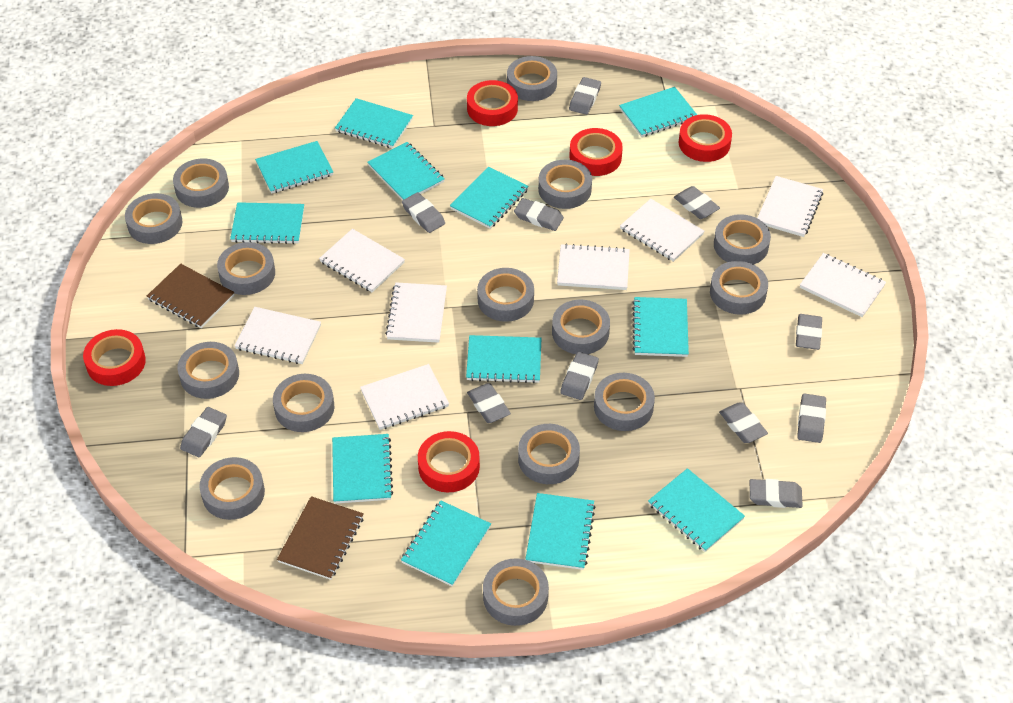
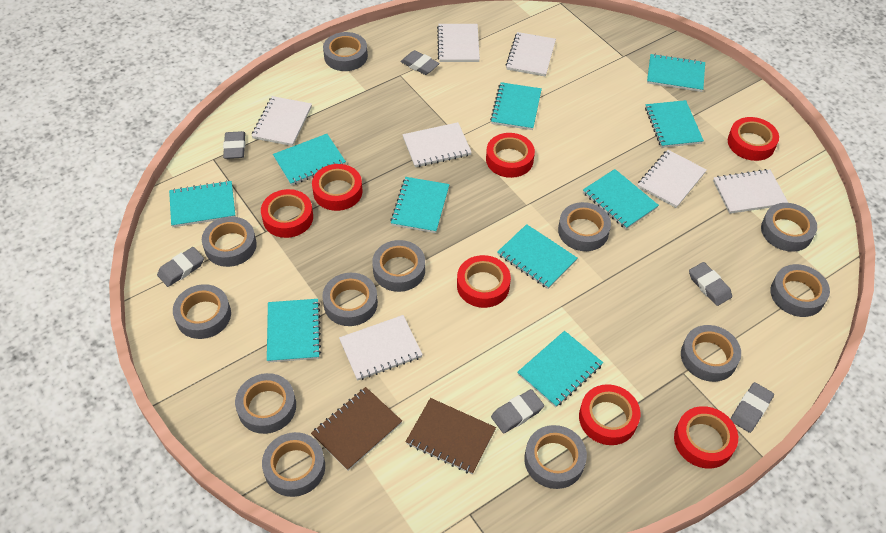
grey eraser: [180,407,227,457] [402,192,445,233] [467,383,511,423] [514,198,564,231] [560,352,599,400] [569,77,601,115] [674,186,720,219] [719,402,768,443] [750,479,803,508] [796,314,822,350] [797,393,826,443] = 11 -> [157,247,204,287] [223,131,245,159] [400,50,440,75] [491,389,544,433] [689,262,732,306] [731,382,774,433] = 6
grey tape: [125,193,182,244] [173,159,229,208] [178,342,239,399] [199,457,265,520] [217,242,275,295] [273,374,335,432] [477,268,534,322] [483,558,549,626] [507,56,557,101] [518,424,580,484] [538,160,592,209] [552,300,610,354] [594,373,655,431] [710,261,768,315] [714,214,771,265] = 15 -> [173,284,231,339] [202,216,257,267] [235,373,296,434] [262,432,325,497] [322,273,378,326] [323,32,368,71] [372,240,425,292] [524,425,587,489] [558,202,611,251] [681,325,741,382] [761,203,817,252] [770,264,830,317] = 12
red tape: [83,329,146,386] [418,431,480,493] [467,80,518,126] [569,128,623,176] [678,114,732,162] = 5 -> [261,189,313,238] [312,164,363,211] [457,255,511,308] [486,133,535,178] [579,384,640,445] [674,406,738,469] [728,117,779,161] = 7
turquoise notebook: [230,202,304,244] [255,141,333,194] [332,434,393,504] [335,98,413,148] [367,142,445,200] [401,500,491,586] [450,166,529,229] [466,335,541,383] [525,493,596,570] [619,87,697,137] [632,297,689,357] [648,468,745,552] = 12 -> [169,180,236,227] [267,299,321,363] [273,134,346,186] [390,177,450,233] [490,82,542,130] [497,224,577,289] [518,331,603,407] [583,169,659,229] [645,100,704,148] [647,54,705,92] = 10
white notebook: [234,307,321,364] [319,229,405,292] [360,364,449,430] [385,282,447,343] [557,243,630,290] [620,199,704,262] [757,176,823,237] [800,253,886,317] = 8 -> [252,96,312,146] [339,315,423,381] [402,122,472,167] [437,24,480,62] [506,32,556,77] [638,150,707,208] [713,169,788,214] = 7

